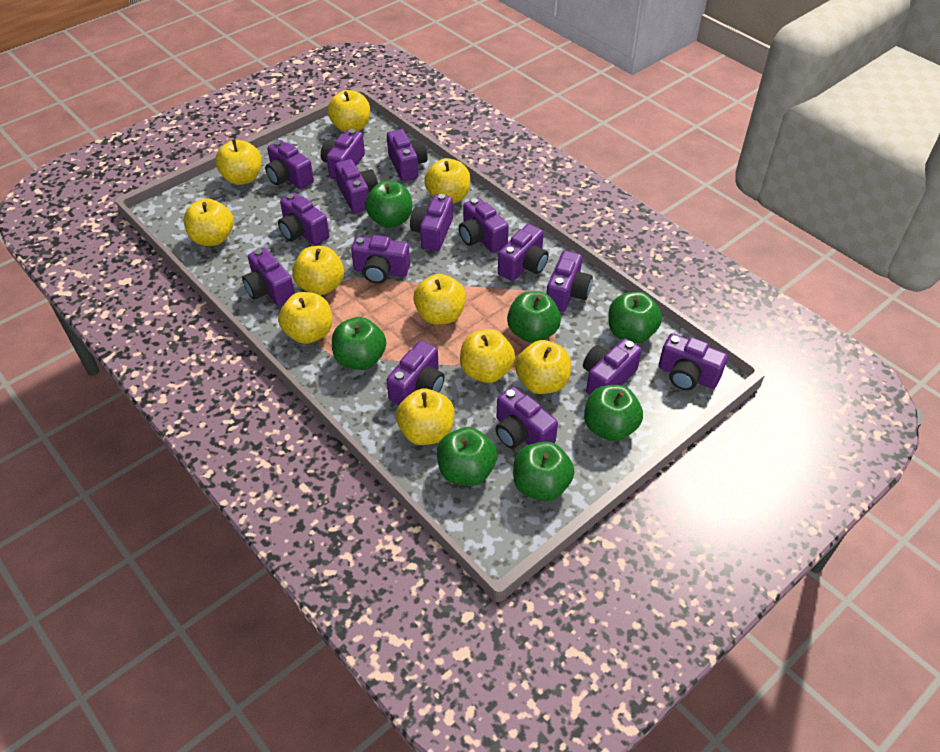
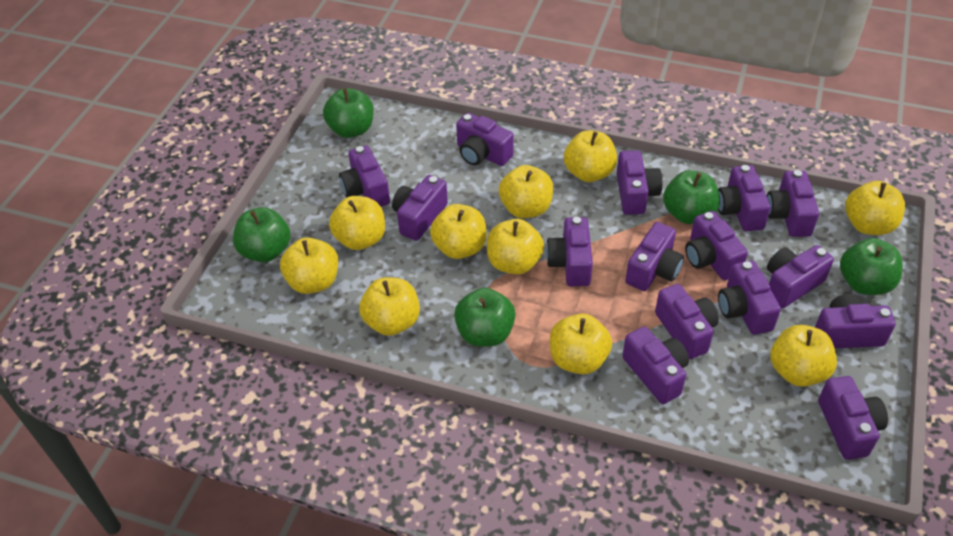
green apple: [332,317,386,370] [365,181,412,228] [437,427,497,486] [507,291,561,343] [513,441,575,501] [584,385,643,441] [608,292,662,343] = 7 -> [233,207,291,262] [323,88,374,138] [454,288,516,347] [663,170,720,224] [840,238,903,295] = 5

